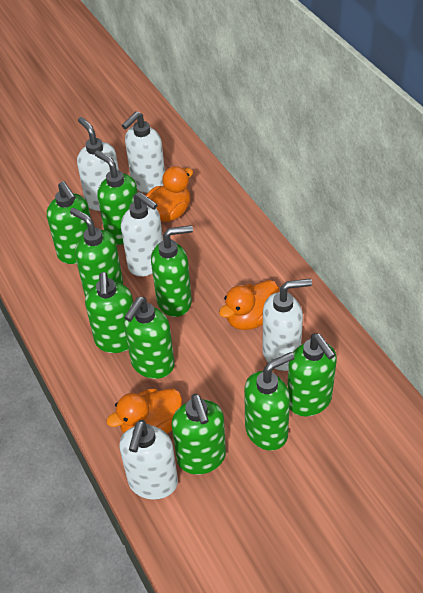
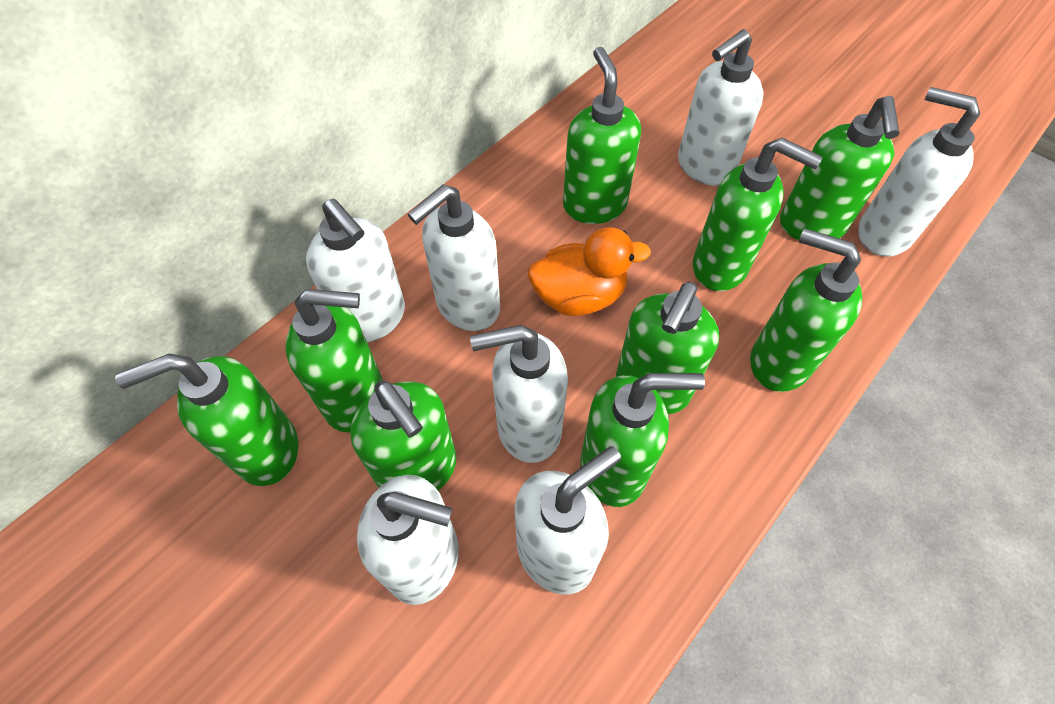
orange duck: [106,388,182,434] [146,166,193,222] [219,280,279,330] = 3 -> [528,227,651,316] = 1
white soap dispenser: [77,117,119,211] [119,420,178,500] [121,192,163,277] [122,111,165,193] [263,279,312,371] = 5 -> [306,199,405,343] [357,475,459,605] [408,185,500,331] [470,325,568,463] [515,446,621,595] [678,29,764,186] [858,87,980,257] = 7

